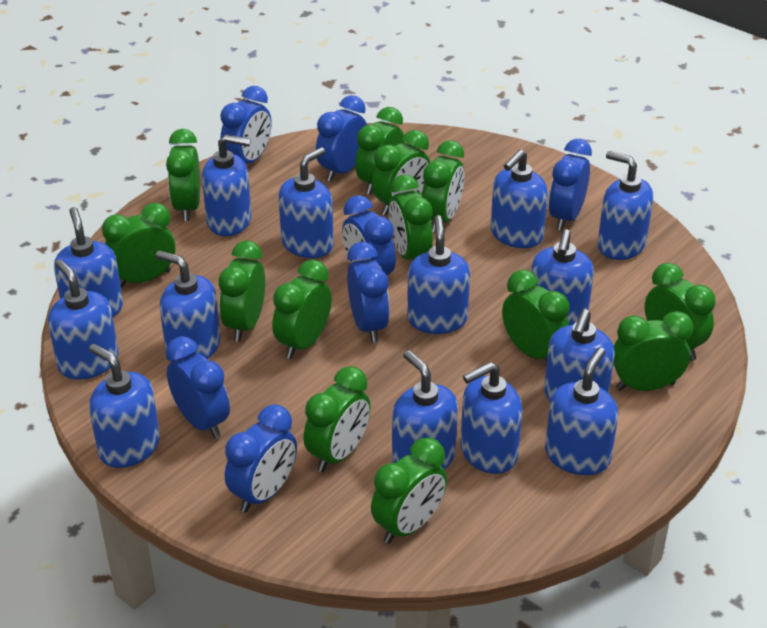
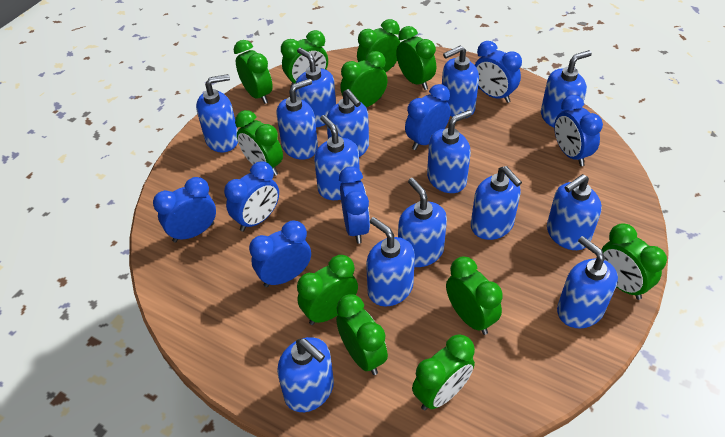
green clock: [102,203,175,287] [166,129,200,221] [219,241,265,342] [272,260,332,359] [304,366,371,472] [355,107,405,195] [371,437,447,544] [372,130,430,216] [389,175,433,260] [422,141,464,232] [502,270,570,361] [613,311,694,391] [645,263,716,361] = 13 -> [234,40,273,104] [235,110,283,176] [281,30,328,88] [297,255,358,325] [336,294,388,375] [340,51,388,107] [357,19,400,72] [396,26,436,90] [412,334,475,410] [446,257,503,335] [601,223,667,300] = 11

